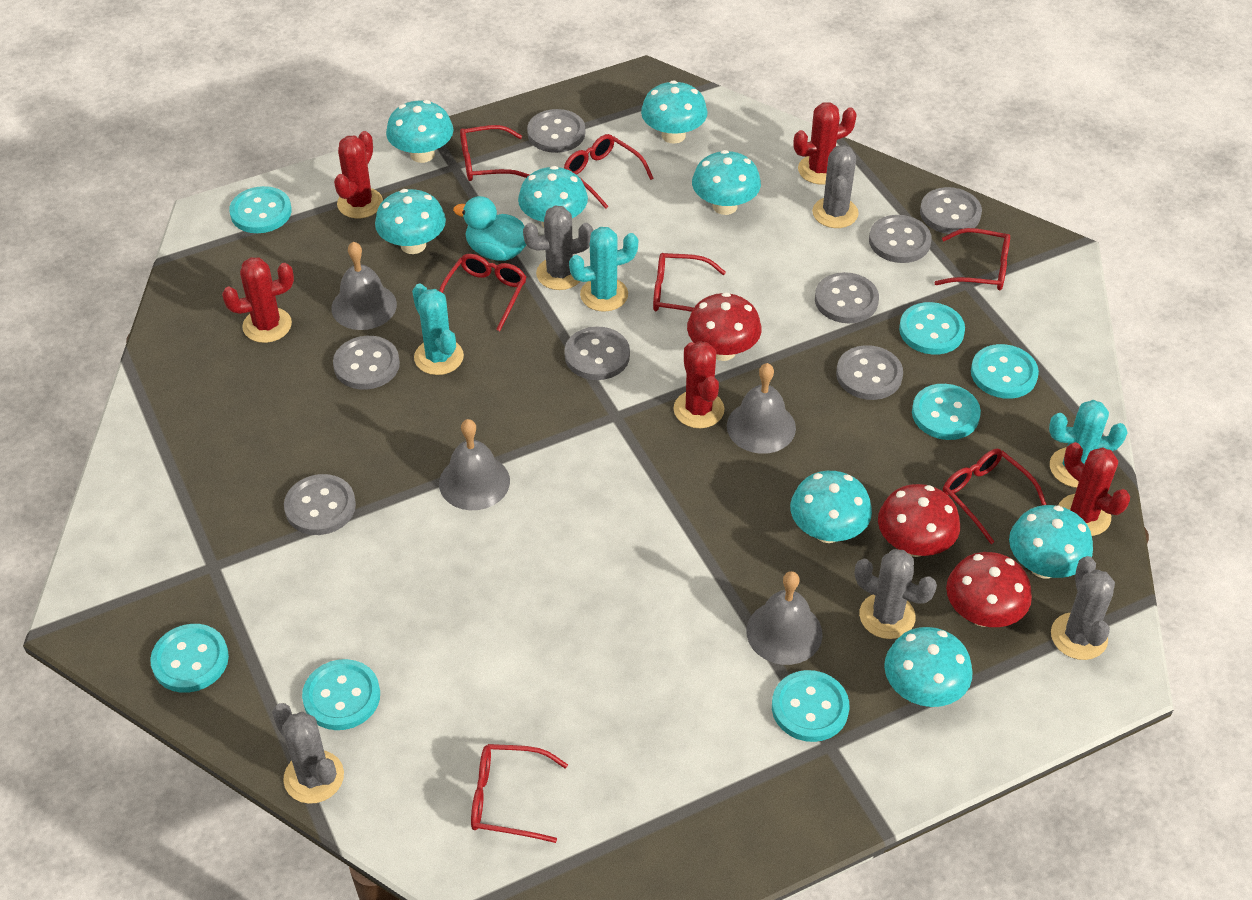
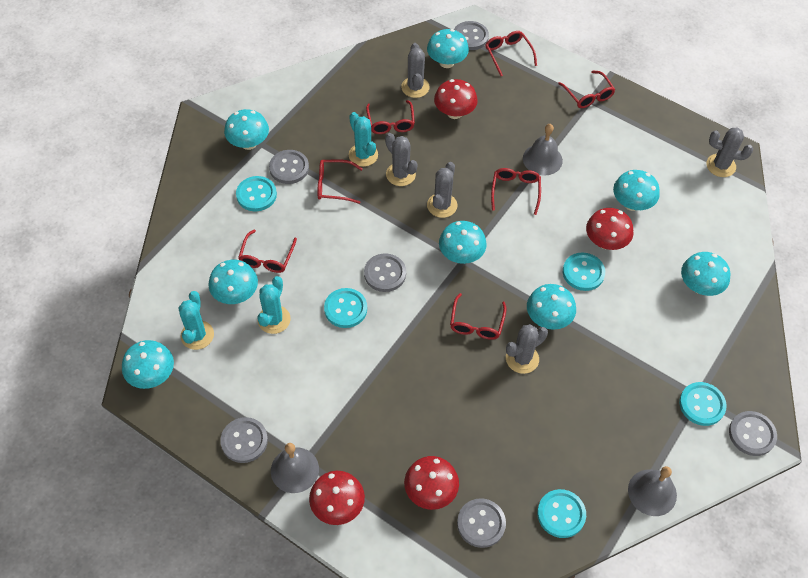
grey bell: [331,242,397,330] [439,419,510,510] [727,363,796,454] [746,571,823,665] = 4 -> [271,443,319,493] [523,124,563,176] [628,466,677,516] = 3
grey button: [284,474,356,535] [333,336,400,390] [527,109,585,153] [564,326,630,380] [815,272,879,323] [836,345,903,400] [869,215,932,263] [920,187,982,234] = 8 -> [220,417,268,463] [269,150,309,184] [364,253,406,292] [454,21,489,50] [457,498,506,548] [729,411,777,456] = 6
red cactus: [222,257,294,343] [334,131,383,218] [674,341,724,428] [793,102,857,184] [1058,442,1130,536] = 5 -> none = 0
red mushroom: [687,292,762,361] [878,484,960,557] [946,552,1032,627] = 3 -> [309,471,365,525] [404,456,459,510] [434,79,478,119] [586,208,634,250] = 4
turquoise button: [150,624,229,693] [229,186,292,233] [302,659,380,730] [772,670,849,742] [899,302,965,355] [912,384,981,440] [971,344,1039,399] = 7 -> [236,176,277,211] [324,288,367,328] [537,489,586,538] [563,252,605,291] [679,382,727,426] = 5
turquoise duck: [453,196,526,261] = 1 -> none = 0

